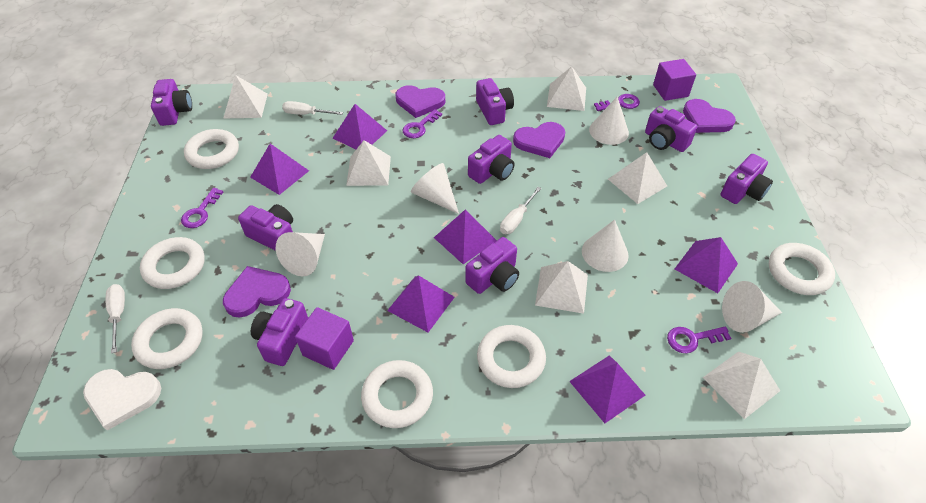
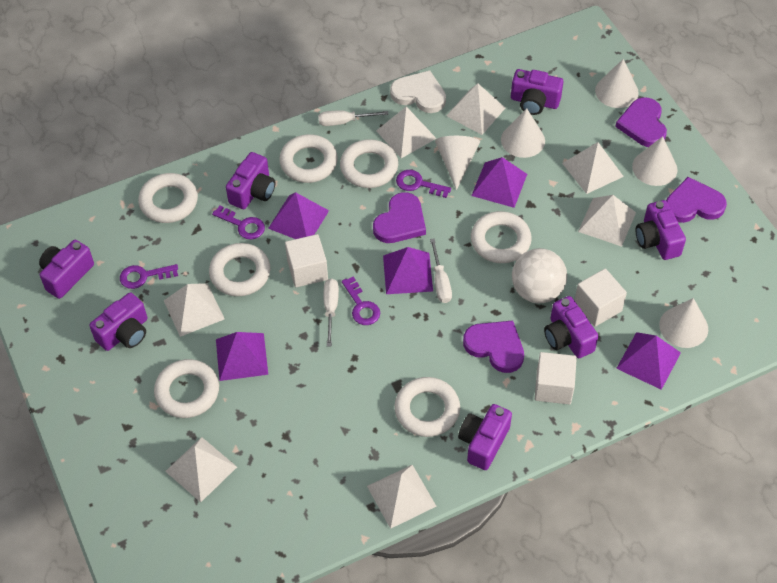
purple camera: [151,79,192,126] [238,204,293,251] [251,298,308,366] [465,237,519,294] [468,135,514,184] [476,78,514,125] [645,106,697,152] [721,154,773,204] = 8 -> [39,240,94,299] [89,293,147,351] [226,152,275,209] [458,404,512,470] [511,69,563,115] [544,296,598,358] [635,200,686,260] = 7
purple cube: [295,307,354,370] [653,59,696,101] = 2 -> none = 0
purple pyramid: [250,144,309,195] [333,104,387,149] [387,275,455,332] [434,209,497,264] [569,355,645,423] [675,237,738,293] = 6 -> [216,332,268,381] [268,192,329,239] [383,247,433,294] [471,157,527,208] [616,332,681,390] = 5
white ball: none = 0 -> [512,248,567,303] = 1
white cube: none = 0 -> [285,234,328,287] [535,352,577,405] [574,268,627,327] = 3
white pyramid: [224,75,268,118] [346,140,391,186] [535,261,588,314] [547,66,586,111] [608,152,667,204] [703,352,780,419] = 6 -> [164,283,225,337] [165,437,237,502] [367,465,437,529] [376,106,437,158] [446,83,505,135] [562,142,624,194] [578,195,636,247] = 7
white ring: [131,308,203,369] [140,237,205,289] [184,129,239,169] [361,360,433,428] [477,325,546,388] [769,243,835,295] = 6 -> [138,173,198,223] [154,359,219,418] [209,243,270,296] [279,134,338,183] [340,139,398,188] [394,377,460,437] [471,211,532,263] = 7

